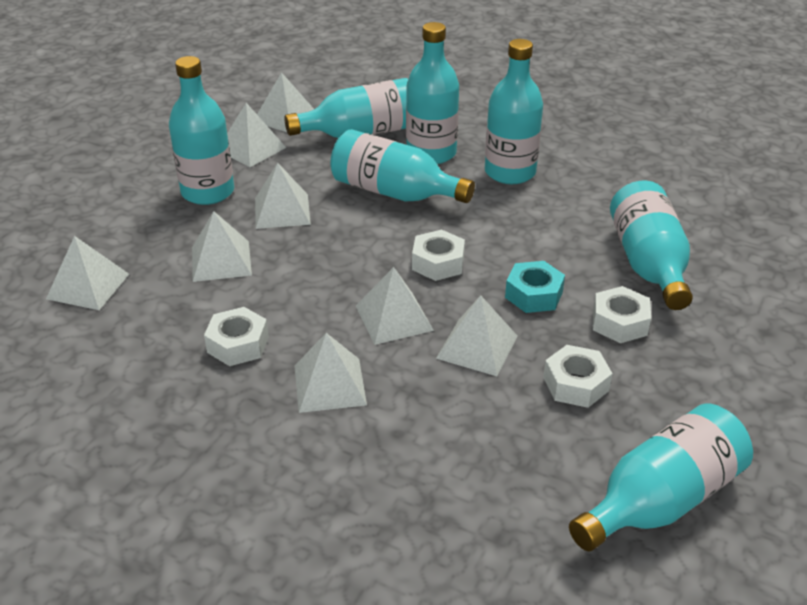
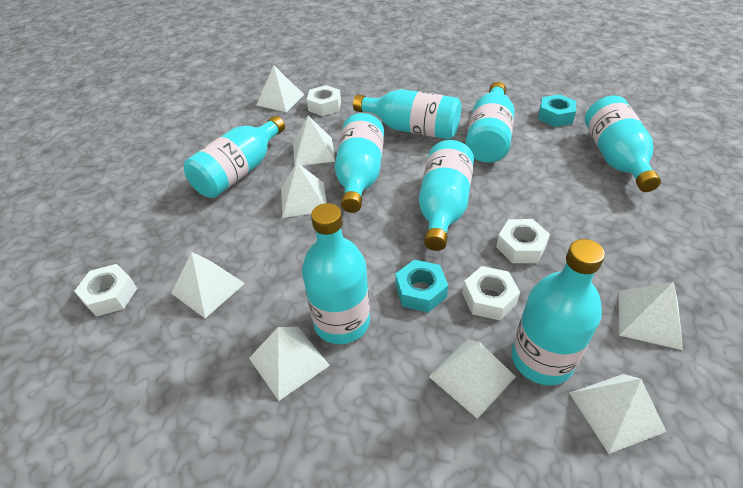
turquoise bottle: [169,56,234,205] [284,78,408,138] [330,129,475,203] [406,22,459,164] [485,39,543,184] [569,403,753,551] [610,180,693,310] = 7 -> [184,116,285,198] [302,203,370,344] [335,113,384,213] [353,89,461,140] [419,140,474,251] [465,82,515,163] [512,239,605,385] [585,95,661,192] = 8
turquoise nut: [505,261,565,313] = 1 -> [395,259,448,313] [538,94,576,127] = 2

